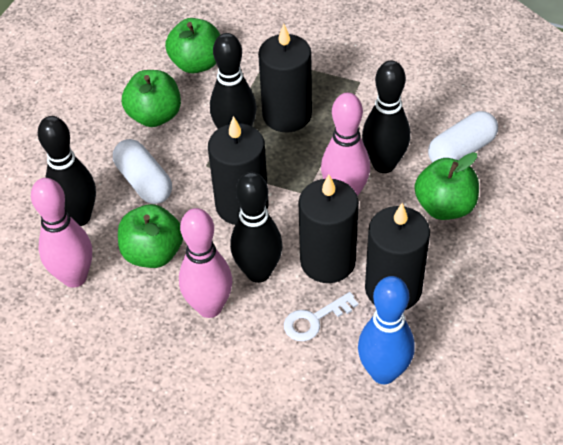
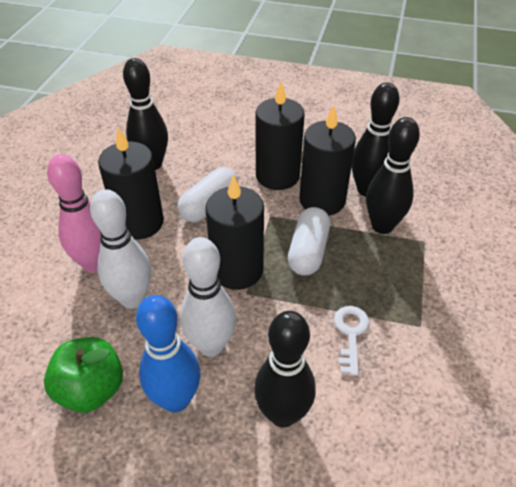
green apple: [118,204,183,268] [122,70,181,127] [165,18,220,73] [414,152,479,220] = 4 -> [44,337,123,413] = 1
pink bowling pin: [31,178,92,288] [179,208,232,318] [321,93,370,196] = 3 -> [47,154,101,273] = 1
white bowling pin: none = 0 -> [90,189,151,309] [180,237,236,356] = 2

